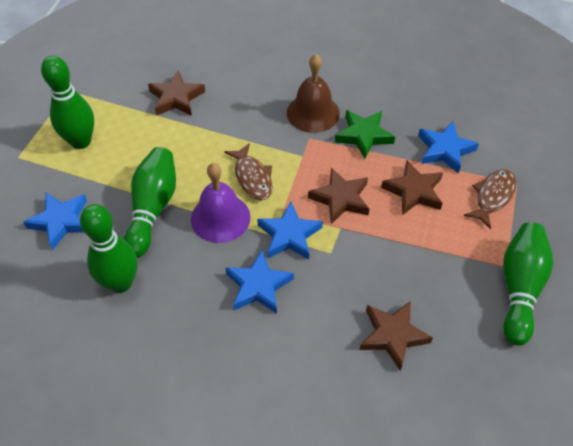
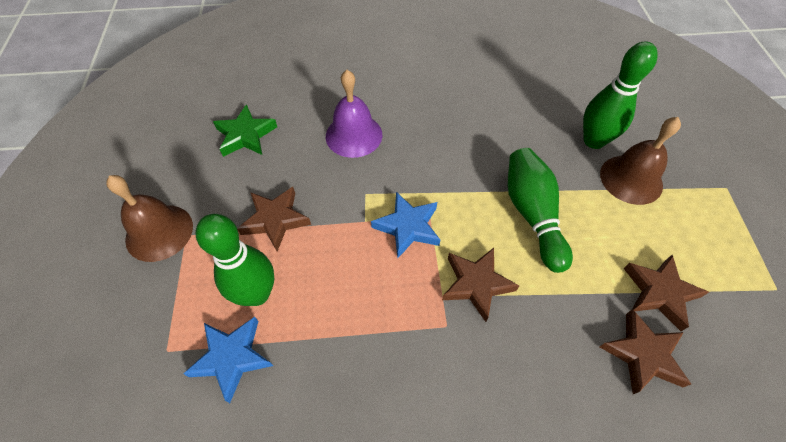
blue star: [23,193,87,250] [225,250,294,314] [257,202,323,260] [418,121,479,174] = 4 -> [183,317,273,403] [371,192,440,258] = 2
brown bell: [287,54,340,133] = 1 -> [106,175,193,262] [600,117,681,205] = 2
brown fish: [224,143,272,200] [464,169,516,229] = 2 -> none = 0
green bowling pin: [41,56,94,149] [80,204,138,293] [124,147,176,258] [503,222,553,346] = 4 -> [196,214,274,306] [508,148,573,273] [583,41,658,149] = 3

